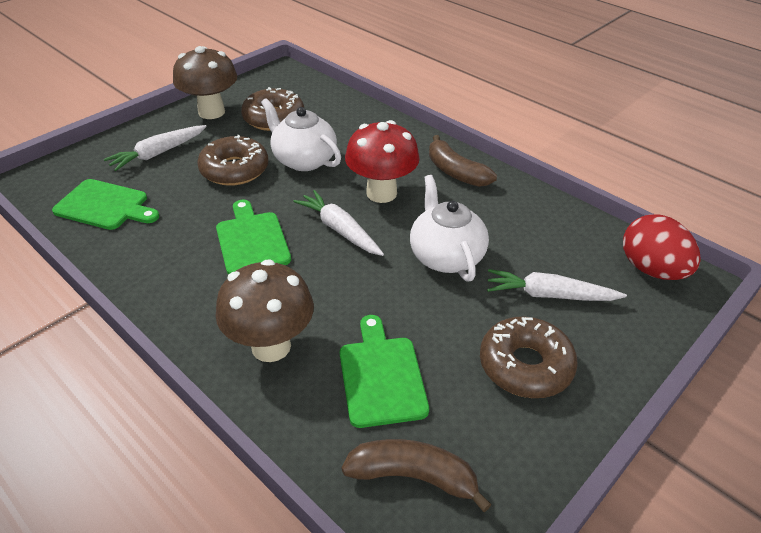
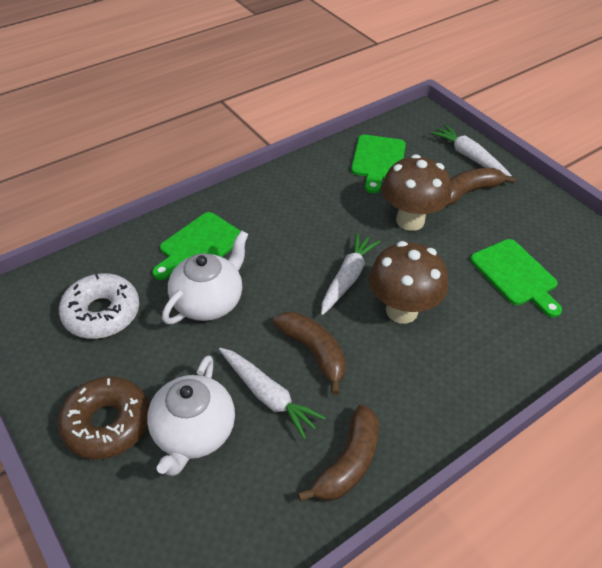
brown banana: [342,439,492,512] [429,135,497,187] = 2 -> [273,312,346,395] [298,405,379,502] [447,168,515,205] = 3
brown donut: [197,135,269,186] [241,87,304,131] [480,317,578,398] = 3 -> [58,376,149,459] = 1
red egg: [623,214,701,280] = 1 -> none = 0
red mushroom: [345,120,420,203] = 1 -> none = 0
white donut: none = 0 -> [59,273,139,339] = 1

